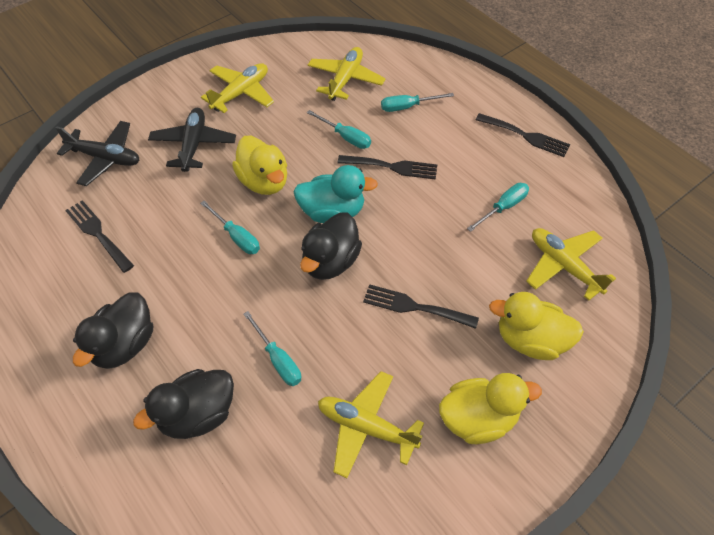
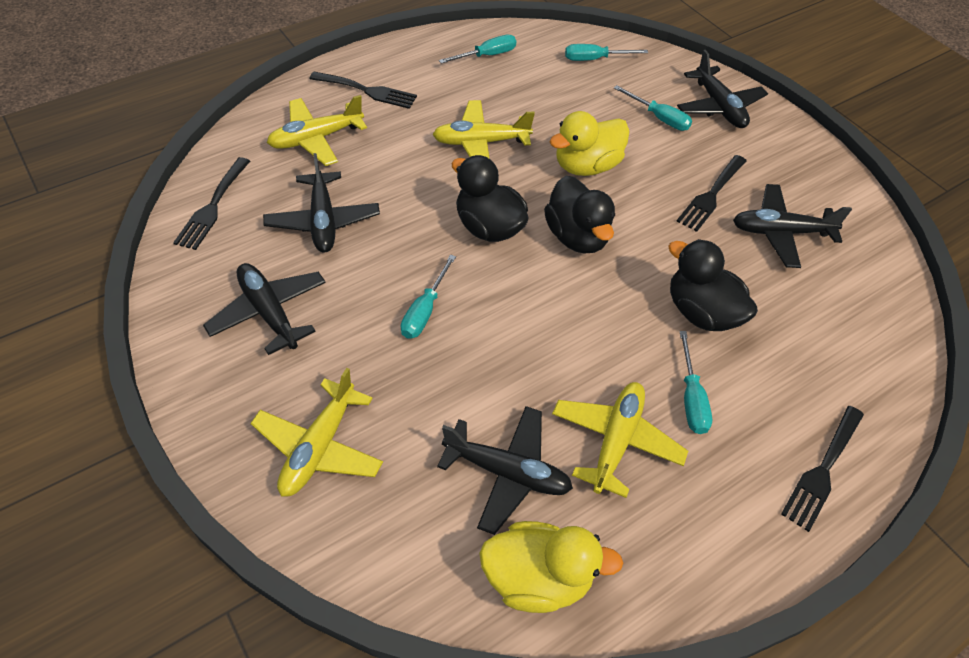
black plane: [56,121,139,186] [148,108,236,172] = 2 -> [203,263,326,355] [263,153,380,252] [437,406,573,535] [677,50,768,128] [733,184,852,268] = 5
turquoise duck: [293,165,378,223] = 1 -> none = 0
yellow duck: [232,136,287,195] [439,373,542,444] [489,292,584,360] = 3 -> [479,521,623,613] [549,111,629,176] = 2

